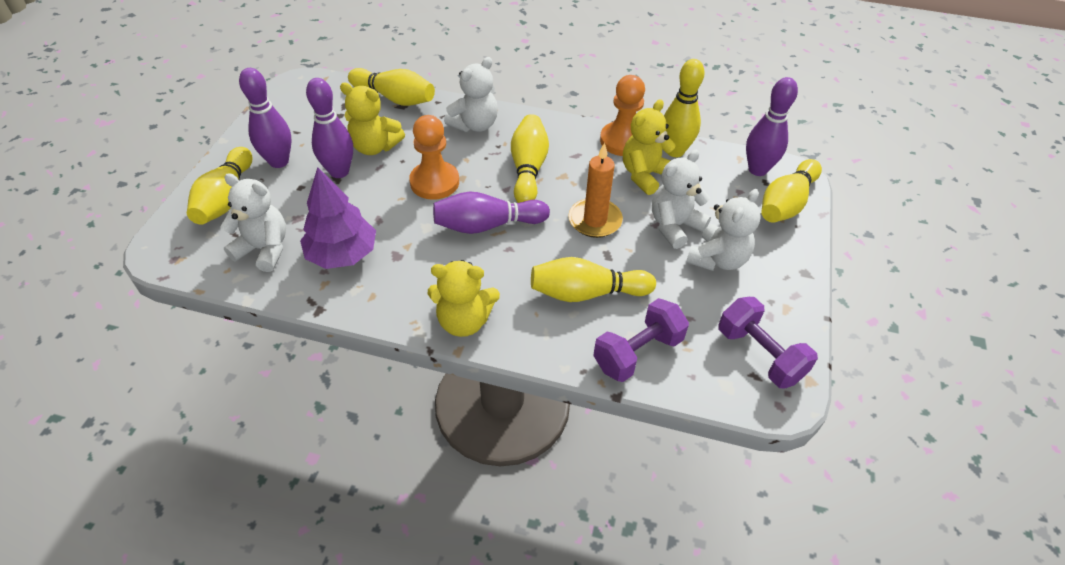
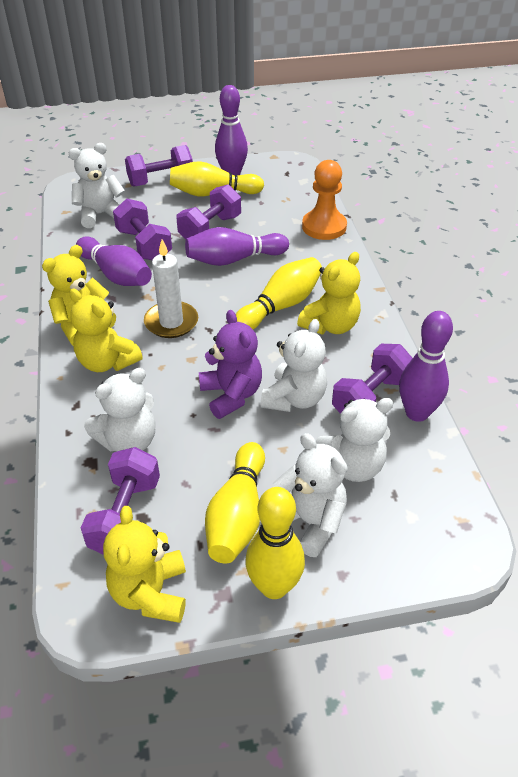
orange candle: [569,142,623,238] = 1 -> none = 0
orange pawn: [409,115,459,200] [600,75,645,156] = 2 -> [302,160,347,240] = 1
purple dumbbell: [593,298,689,382] [718,297,818,389] = 2 -> [81,447,160,555] [113,198,172,260] [125,145,193,187] [176,184,241,240] [332,344,412,414] = 5
purple teddy bear: none = 0 -> [199,310,262,419] = 1
purple tree: [300,167,376,269] = 1 -> none = 0
white candle: none = 0 -> [144,239,198,338] = 1
white teddy bear: [220,173,286,272] [444,57,498,132] [652,150,711,249] [686,189,760,271] = 4 -> [69,143,125,228] [84,368,155,452] [261,319,327,412] [273,433,348,557] [316,398,393,482] = 5
yellow bowling pin: [187,147,252,225] [348,68,435,106] [511,114,549,203] [531,257,656,302] [664,59,705,157] [761,159,822,223] = 6 -> [170,161,264,196] [205,442,265,563] [236,257,322,330] [246,487,305,599] = 4
yellow teddy bear: [340,82,405,155] [428,260,500,337] [623,99,676,195] = 3 -> [42,245,116,346] [69,289,143,372] [103,506,186,623] [297,252,361,334] = 4

